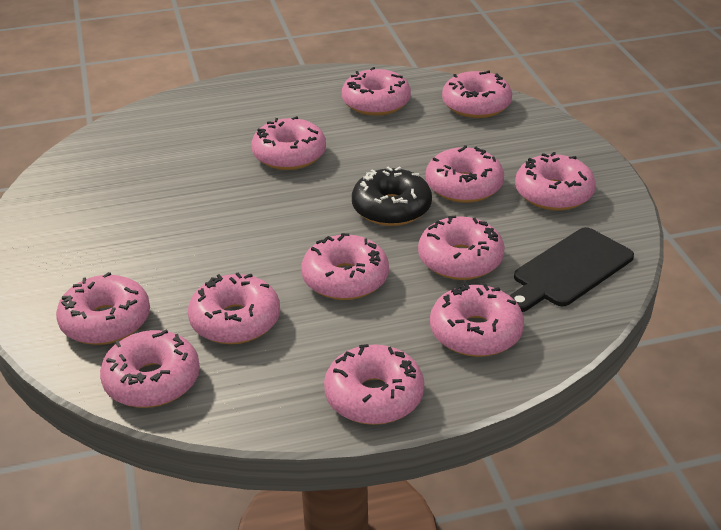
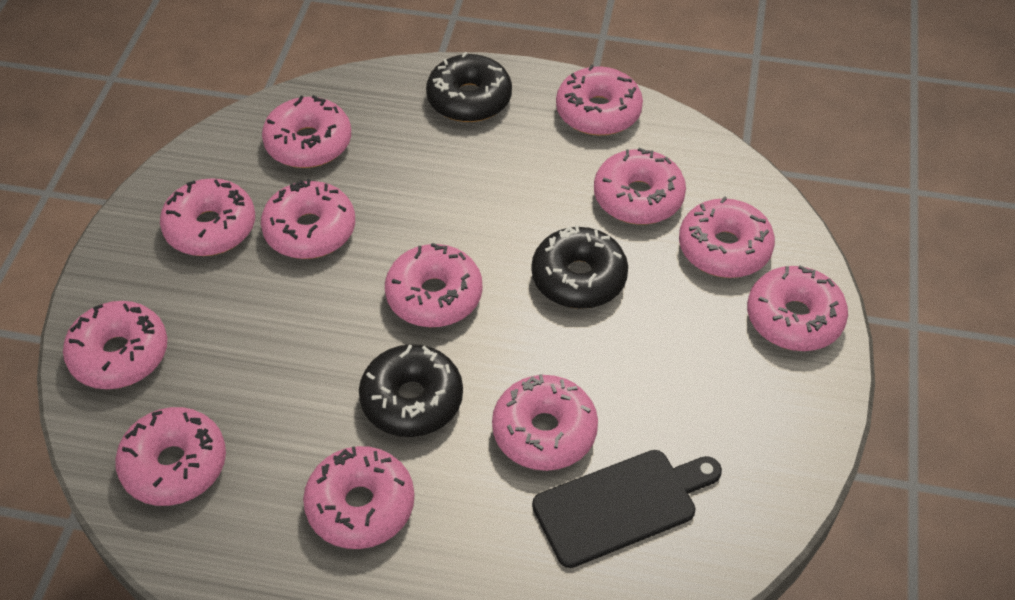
black donut: [352,166,432,226] = 1 -> [359,344,463,437] [426,52,512,122] [531,225,628,309] = 3

